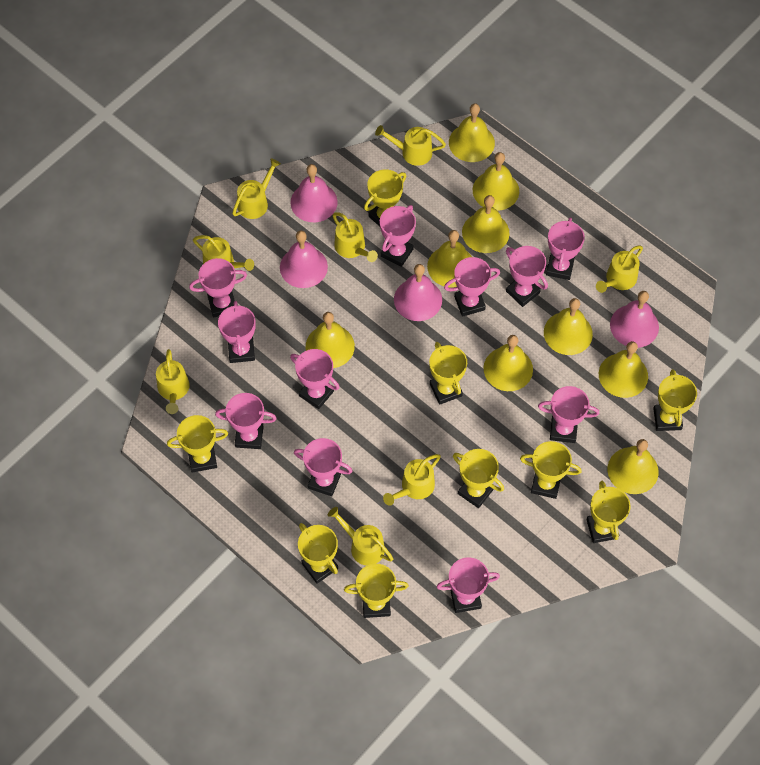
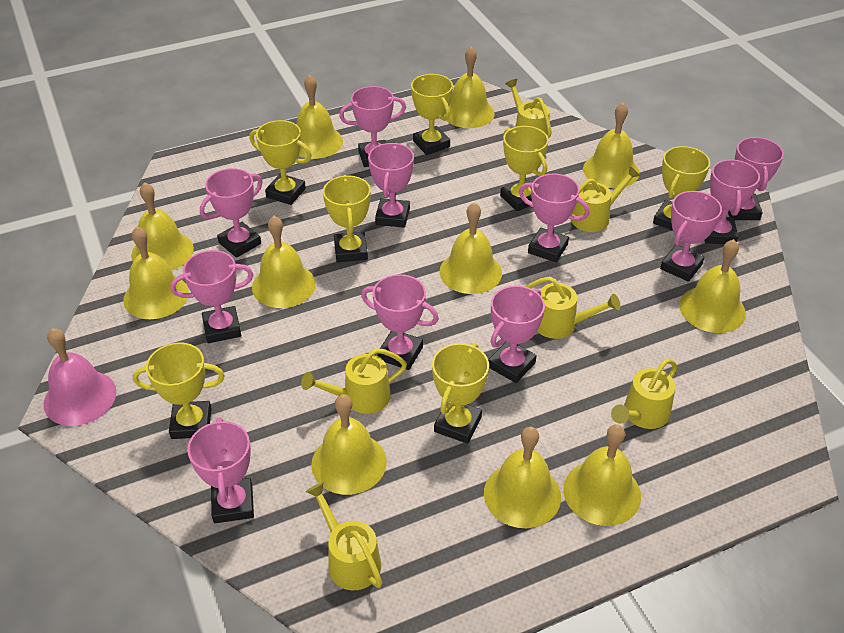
pink bell: [280,231,328,288] [291,164,338,222] [394,264,442,321] [610,291,659,348] = 4 -> [44,328,116,426] = 1
yellow bell: [306,312,355,368] [427,230,472,288] [449,103,495,162] [462,195,509,253] [473,152,519,211] [483,335,533,391] [544,298,593,355] [599,341,648,398] [608,439,658,494] = 9 -> [123,227,189,319] [131,182,194,271] [252,216,316,308] [297,75,343,159] [311,394,387,495] [440,202,502,294] [443,46,495,128] [484,427,561,528] [563,424,641,526] [583,103,639,188] [679,239,746,333] = 11
yellow trophy: [167,415,228,473] [298,523,338,584] [344,564,408,618] [364,169,406,226] [429,342,467,405] [453,449,504,508] [520,441,582,499] [587,481,631,543] [653,369,697,431] = 9 -> [133,342,225,439] [249,120,312,205] [323,175,371,262] [411,74,453,155] [432,343,489,444] [500,126,549,211] [653,146,710,231] = 7
yellow watering can: [156,349,190,414] [193,235,254,271] [232,158,281,219] [328,507,393,565] [333,212,378,262] [375,125,446,166] [383,454,441,506] [596,246,643,293] = 8 -> [301,348,407,414] [306,482,383,590] [505,79,552,139] [526,276,620,339] [571,166,641,232] [611,358,677,429] = 6

